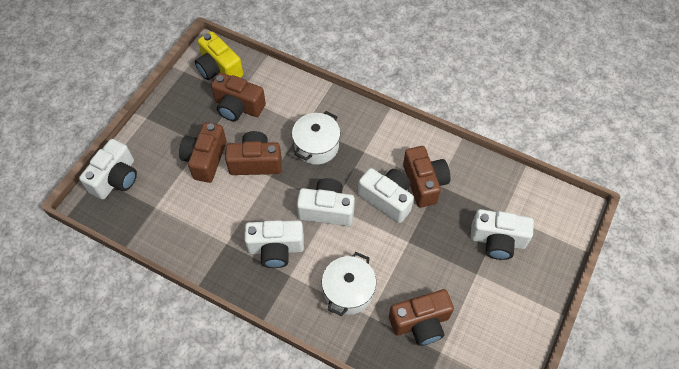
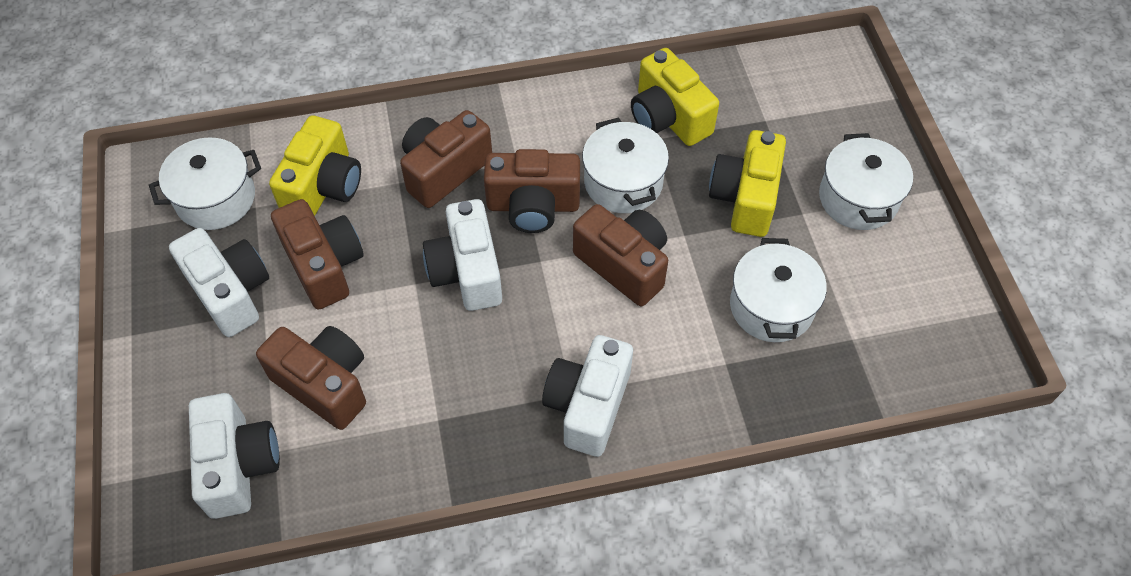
white camera: [79,139,137,199] [244,220,304,268] [297,178,355,226] [358,168,414,223] [471,209,534,260] = 5 -> [169,228,269,337] [189,393,280,519] [423,199,502,311] [542,335,633,457] = 4
white pot: [292,111,340,165] [322,252,376,316] = 2 -> [149,137,261,230] [582,117,669,213] [730,238,827,342] [819,133,913,230] = 4
yellow camera: [195,31,243,80] = 1 -> [269,115,361,216] [631,48,719,146] [709,130,786,237] = 3

